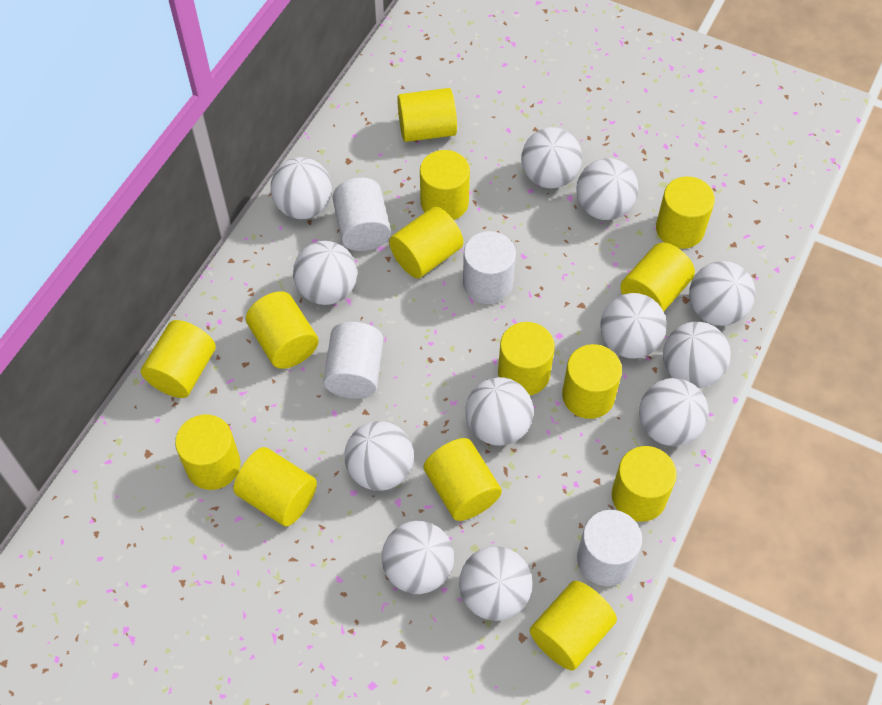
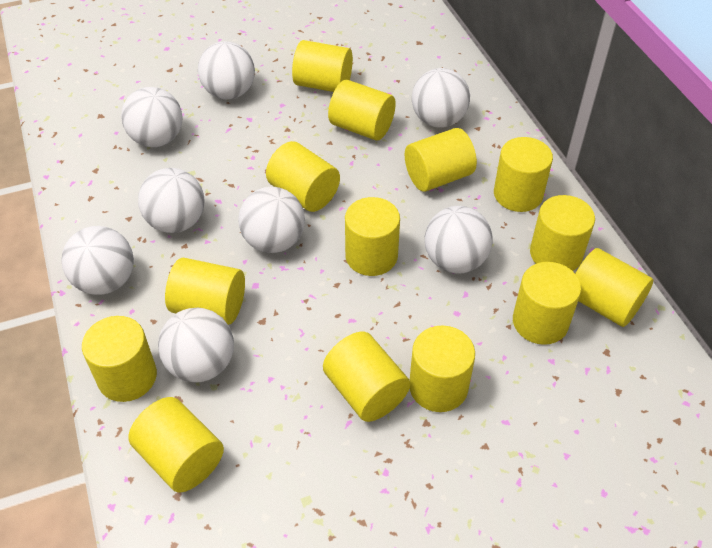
white ball: [271,157,332,219] [293,241,357,305] [345,421,414,491] [382,521,454,594] [459,546,533,621] [465,377,533,446] [521,127,582,189] [576,158,638,220] [600,293,667,359] [639,378,709,446] [663,322,731,388] [689,261,755,326] = 12 -> [62,226,134,295] [121,87,182,147] [138,168,205,233] [158,308,234,383] [198,41,255,99] [238,187,305,253] [412,68,470,128] [425,206,493,273] = 8
white cylinder: [323,322,383,399] [332,178,391,251] [463,231,516,304] [577,510,642,586] = 4 -> none = 0

